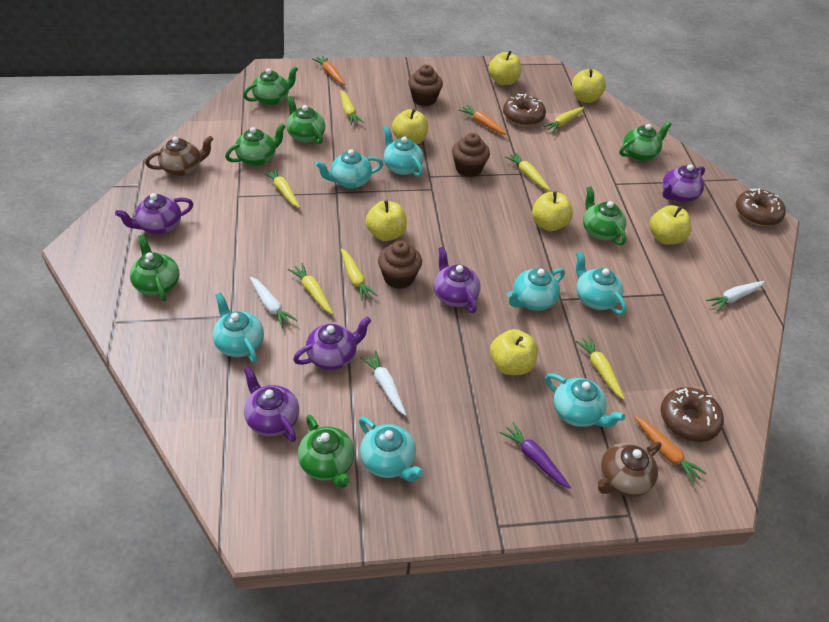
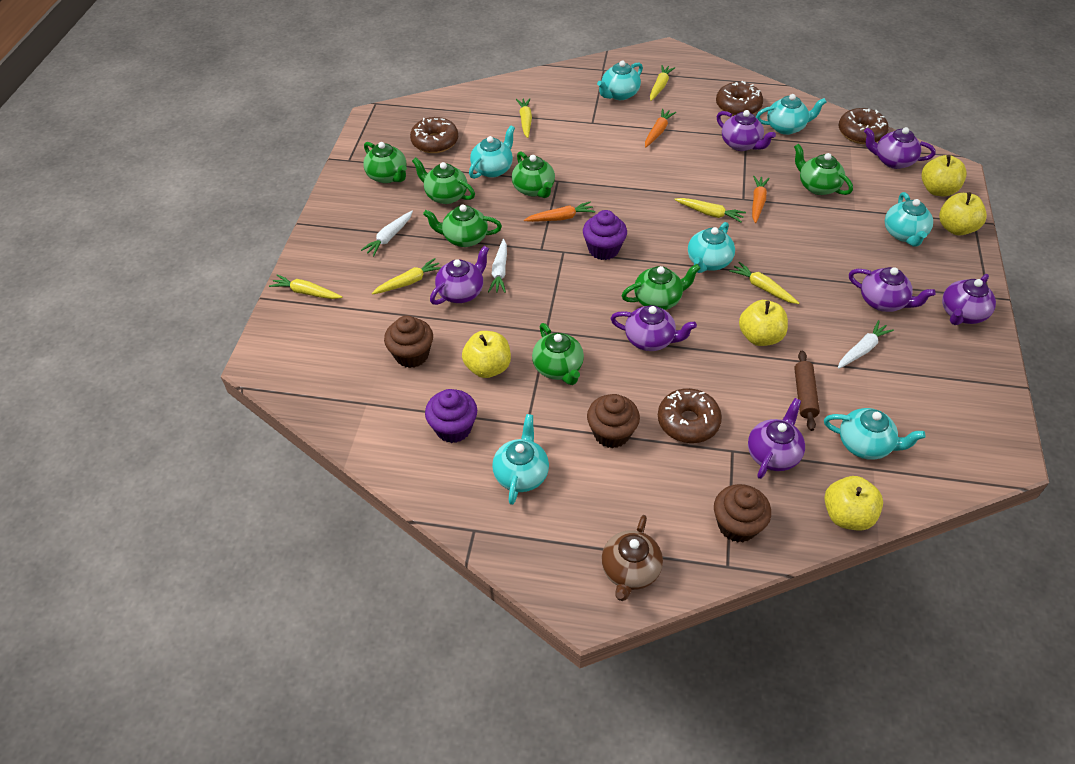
brown donut: [503,94,546,126] [661,387,724,442] [736,188,786,226] = 3 -> [410,117,458,153] [658,388,722,443] [716,81,763,116] [839,108,889,144] = 4
brown rolling pin: none = 0 -> [794,350,820,431] = 1
brown teapot: [145,136,213,176] [598,442,662,497] = 2 -> [601,515,663,601] = 1
purple carrot: [500,422,571,489] = 1 -> none = 0
purple cupcake: none = 0 -> [425,389,477,443] [583,210,627,260] = 2
purple teapot: [115,193,193,234] [244,366,299,442] [293,316,371,370] [434,247,481,313] [662,164,705,203] = 5 -> [430,246,489,305] [610,305,697,351] [717,110,776,151] [748,398,805,479] [849,267,936,312] [864,127,935,169] [942,274,996,325] = 7
yellow apple: [366,200,407,241] [392,109,428,144] [489,51,521,86] [490,329,538,375] [532,191,573,231] [572,69,606,103] [649,205,691,245] = 7 -> [462,331,511,378] [739,300,788,346] [824,476,883,531] [921,155,967,196] [939,192,987,235] = 5
yellow carrot: [262,167,300,208] [288,263,333,314] [340,90,364,125] [341,248,377,301] [505,152,550,191] [542,107,584,133] [575,336,625,400] = 7 -> [269,275,342,299] [372,258,442,294] [516,98,532,138] [650,65,675,101] [674,198,746,223] [729,262,799,304] = 6

